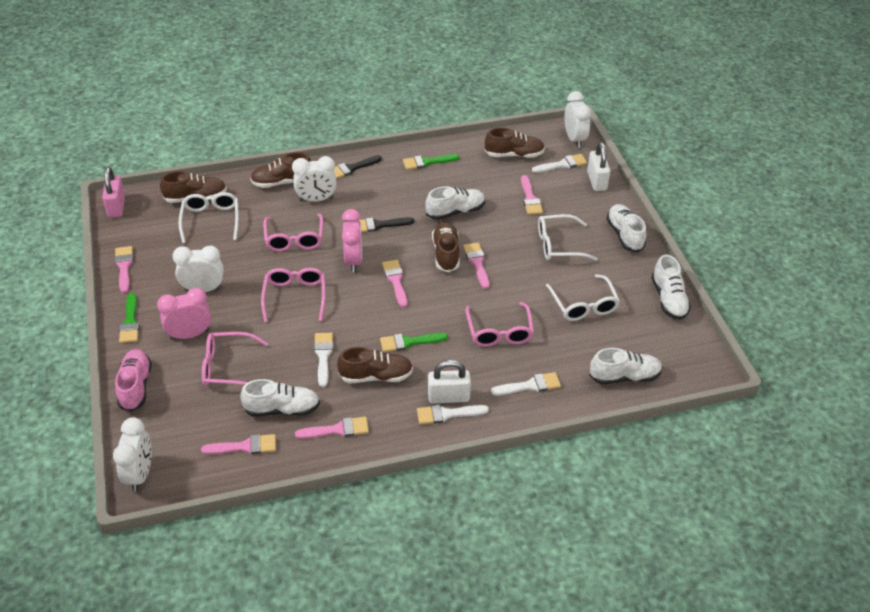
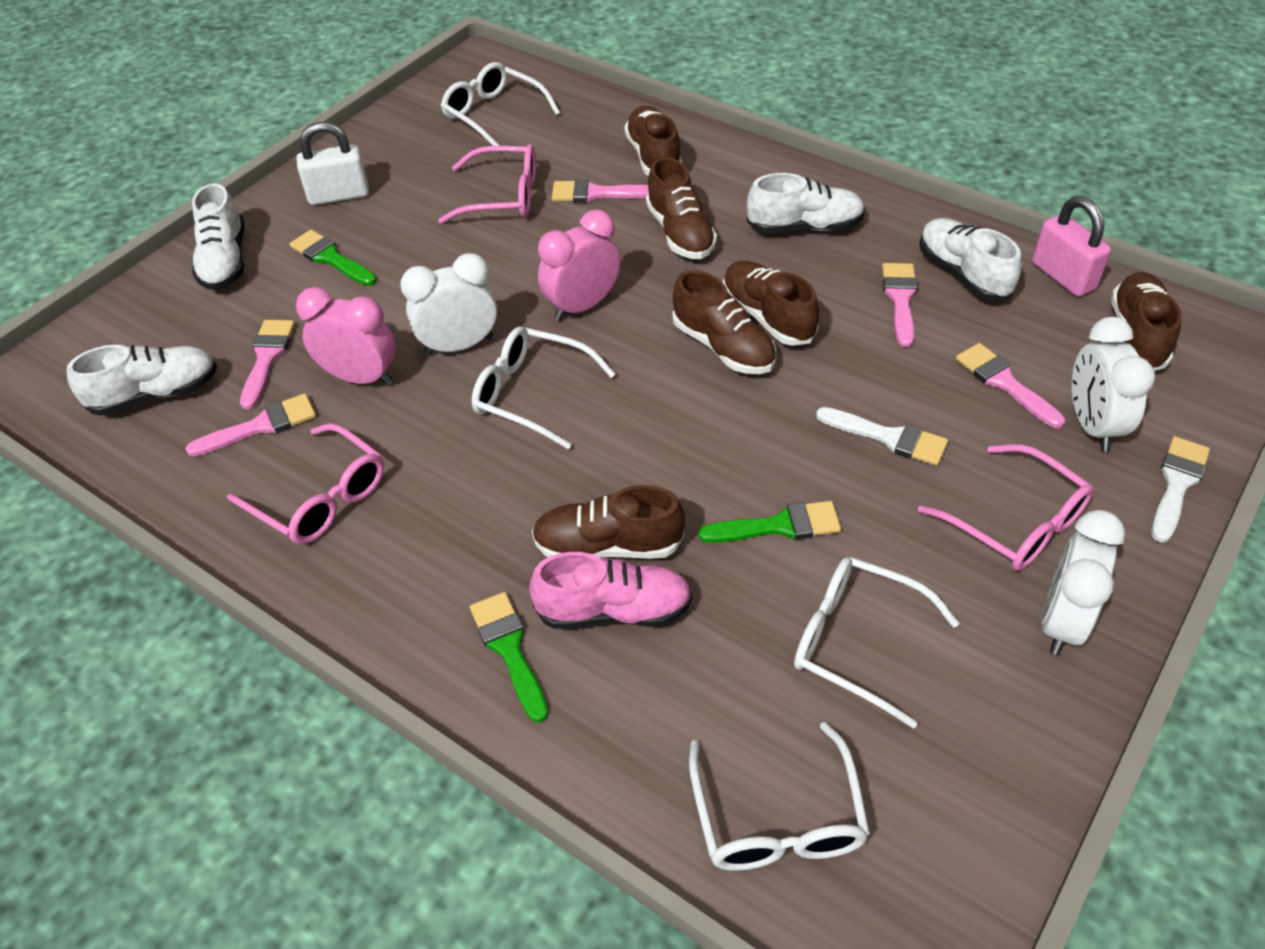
black brush: [334,155,382,179] [358,217,414,232] = 2 -> none = 0
brown shoe: [160,171,227,203] [250,152,311,188] [337,347,413,383] [432,222,460,273] [485,127,545,158] = 5 -> [532,485,685,559] [624,106,682,176] [646,157,717,259] [672,270,776,374] [723,261,820,346] [1111,272,1182,371] = 6
pink brush: [115,246,133,293] [201,434,276,454] [295,417,369,439] [382,260,407,307] [463,243,490,289] [521,175,543,215] = 6 -> [185,393,316,457] [240,320,295,410] [552,179,649,202] [882,263,918,347] [956,343,1065,428] = 5
pink glasses: [202,332,268,386] [261,268,325,322] [263,214,323,251] [466,302,534,347] = 4 -> [227,423,384,544] [438,144,536,224] [918,444,1094,571] = 3
white brush: [314,333,333,387] [417,405,489,424] [491,372,561,395] [532,154,587,173] = 4 -> [816,407,948,466] [1151,436,1210,543] = 2
white clock: [113,417,152,492] [172,246,224,292] [292,156,336,202] [564,91,591,148] = 4 -> [400,253,497,355] [1041,510,1125,655] [1072,317,1155,452] = 3
white glasses: [179,192,239,243] [538,214,598,261] [546,274,620,321] = 3 -> [441,62,560,146] [472,327,615,449] [689,722,870,871] [794,557,959,729] = 4
white padlock: [428,360,471,404] [587,142,610,191] = 2 -> [297,122,369,205] = 1
white shoe: [240,379,320,417] [425,186,485,220] [589,348,662,384] [606,204,646,252] [651,255,691,320] = 5 -> [67,345,217,415] [192,183,244,290] [747,173,865,233] [919,218,1022,301] = 4

